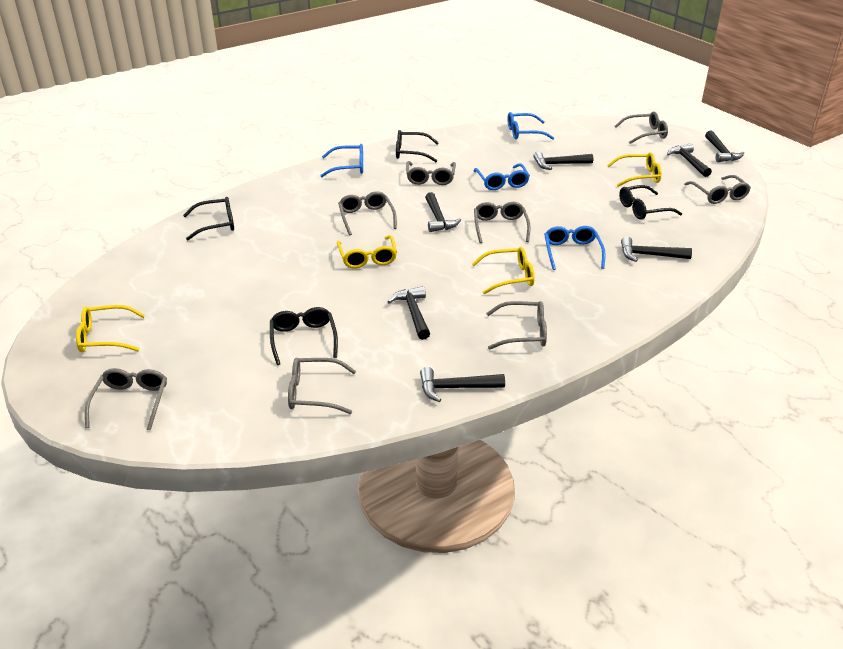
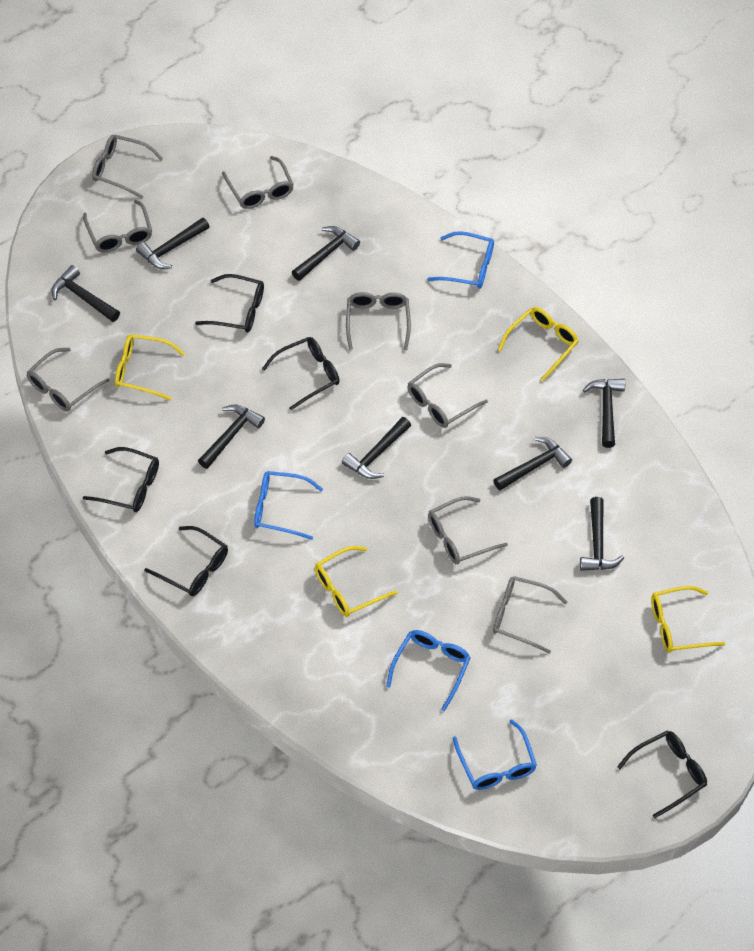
black glasses: [183,197,234,240] [270,307,338,365] [396,130,439,162] [619,185,682,220] = 4 -> [83,447,159,512] [144,526,228,596] [195,274,264,333] [262,337,340,410] [617,731,707,818] = 5
black hammer: [387,286,430,340] [420,367,505,402] [425,192,461,232] [533,151,593,170] [621,236,692,262] [667,143,712,177] [705,131,744,162] = 7 -> [51,265,120,322] [136,217,210,269] [198,405,265,469] [292,226,360,281] [342,417,411,479] [494,437,572,491] [580,497,624,571] [583,379,625,448] = 8

